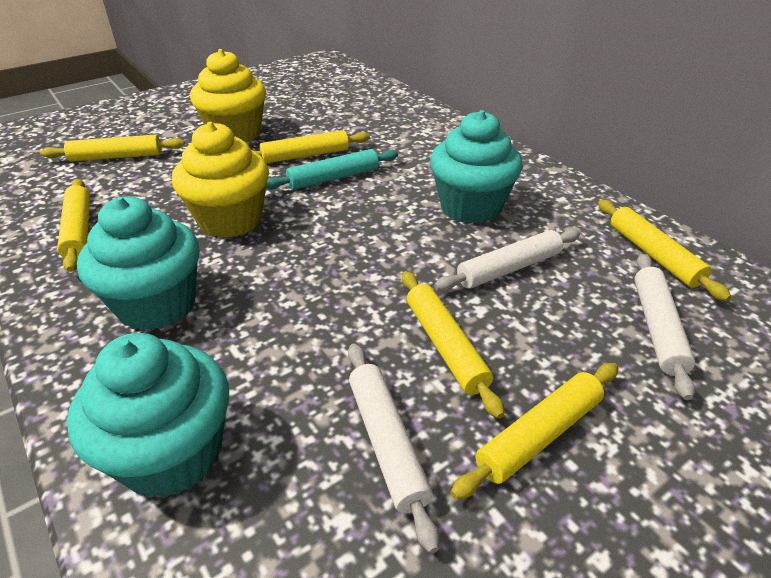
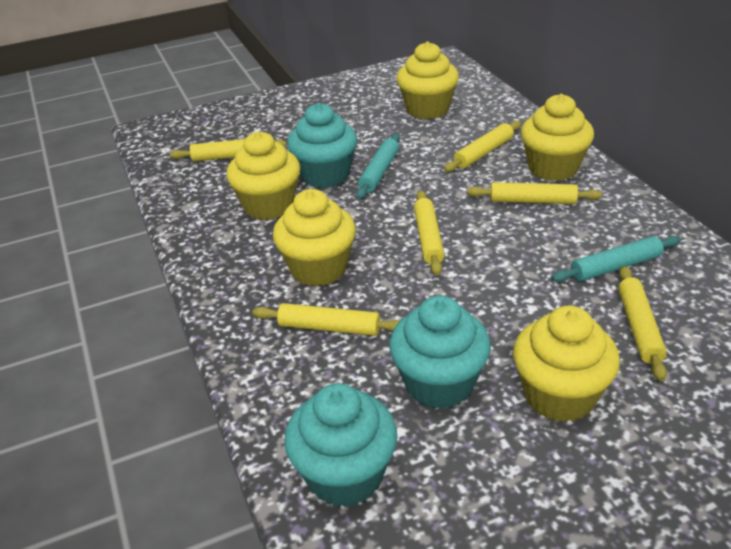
turquoise rolling pin: [266,149,398,190] = 1 -> [356,134,400,199] [551,236,681,282] = 2
white rolling pin: [348,344,440,553] [434,229,580,291] [634,254,695,400] = 3 -> none = 0
yellow cupcake: [172,122,269,238] [190,49,266,142] = 2 -> [227,132,300,220] [273,189,356,286] [397,42,459,119] [513,306,620,422] [521,94,594,181] = 5

